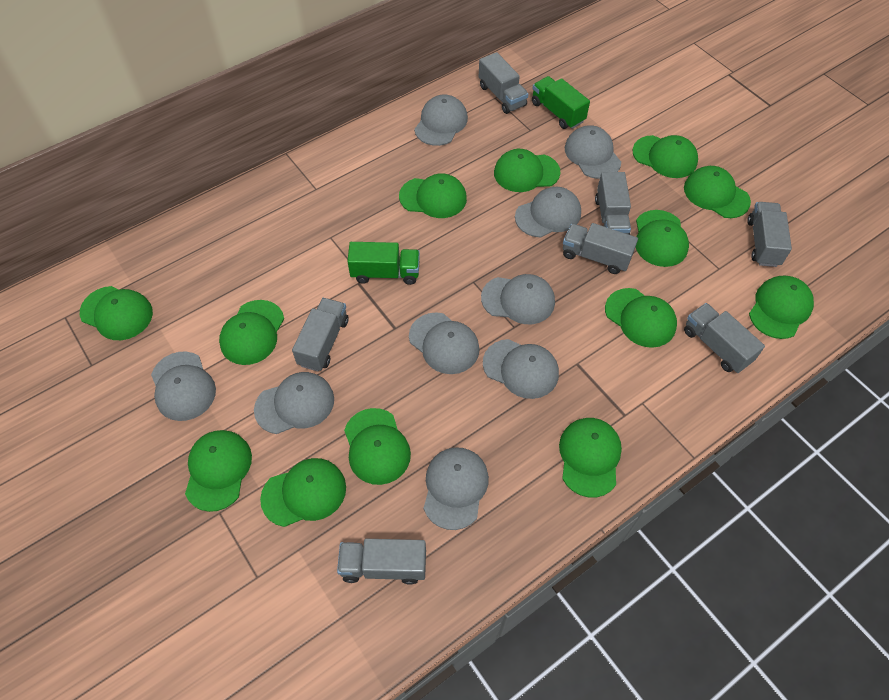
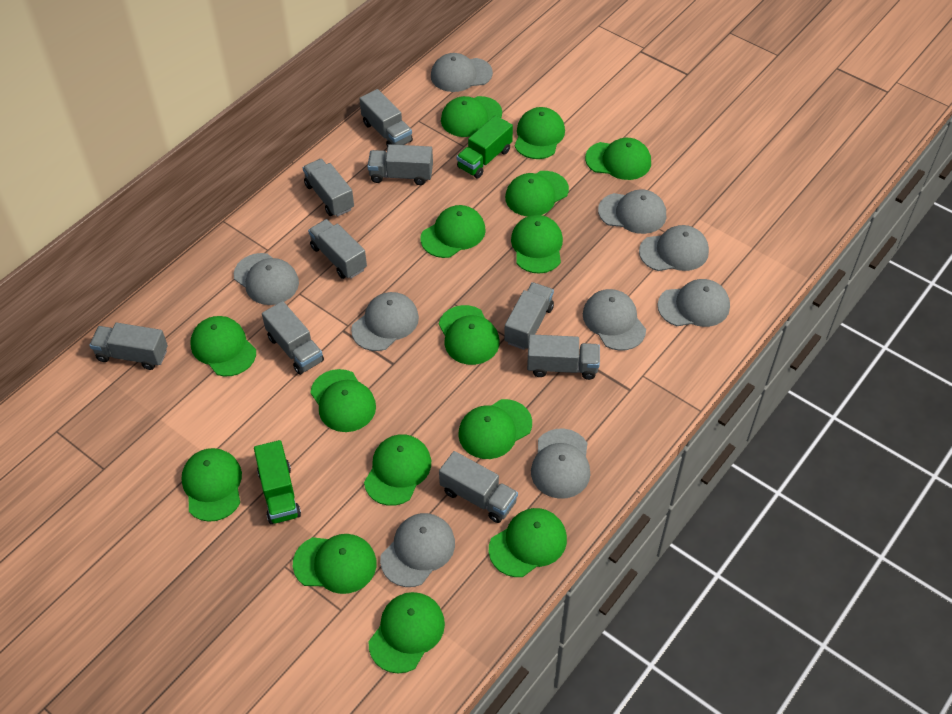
green cap: [80,286,153,340] [185,430,252,512] [219,300,284,365] [260,458,346,527] [344,408,411,485] [399,173,467,218] [494,149,560,192] [559,418,622,497] [605,288,677,348] [633,135,698,178] [636,210,689,267] [684,166,751,218] [749,276,814,339] = 13 -> [181,448,242,522] [190,316,256,376] [293,534,376,594] [310,369,376,432] [364,434,431,506] [369,592,445,674] [421,205,486,258] [439,305,499,365] [441,96,502,137] [458,399,532,459] [489,508,567,577] [505,171,569,217] [511,215,563,274] [514,107,565,159] [585,138,651,180] = 15
grey truck: [292,298,349,371] [337,539,426,585] [479,52,528,114] [563,223,638,274] [595,172,631,235] [684,303,765,373] [747,202,792,267] = 7 -> [89,323,168,370] [262,301,324,375] [303,159,354,217] [308,219,367,279] [359,89,413,147] [367,144,433,185] [439,451,518,523] [504,282,554,350] [527,334,600,380] = 9

